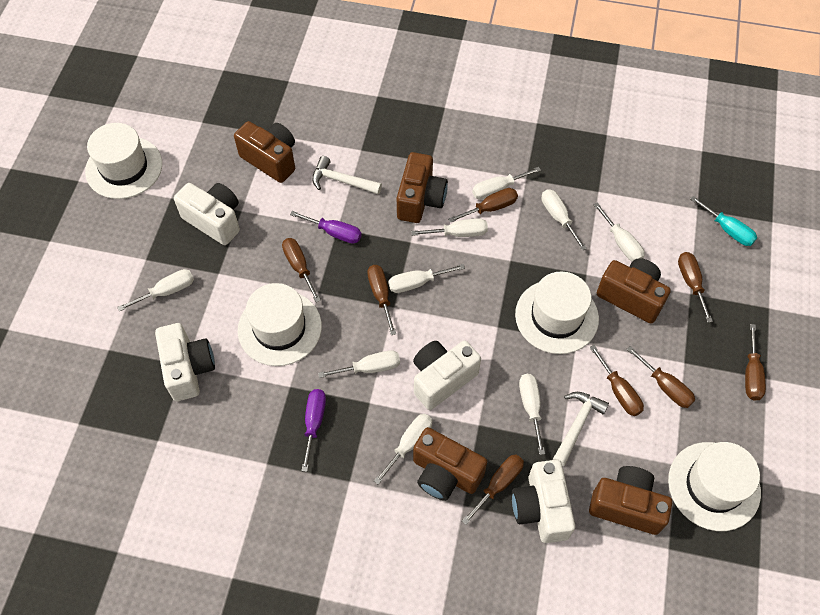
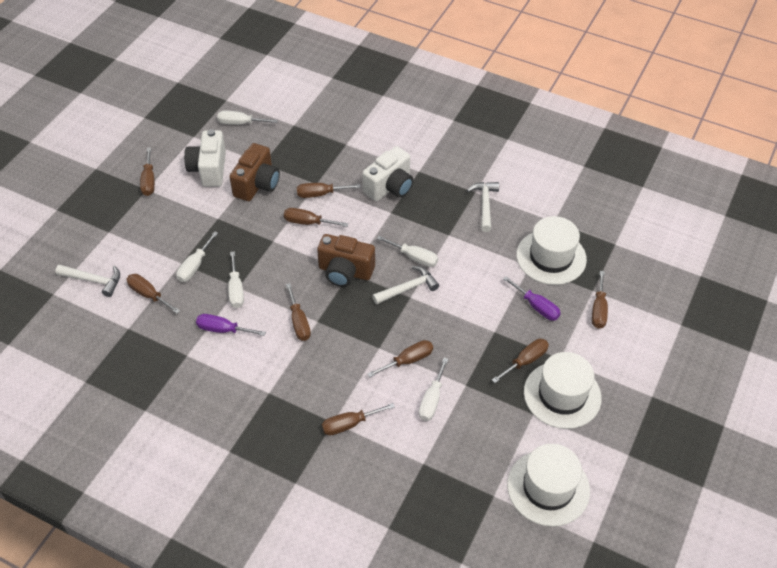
brown camera: [234,121,295,183] [397,152,448,223] [413,427,487,501] [589,466,672,535] [597,258,671,323] = 5 -> [230,143,280,201] [317,234,375,287] = 2
brown screwdriver: [282,238,321,302] [367,265,396,335] [448,188,518,223] [462,455,524,525] [589,345,644,416] [626,346,695,408] [678,252,713,323] [745,324,766,401] = 8 -> [127,274,180,314] [140,147,155,196] [284,208,348,227] [286,283,311,341] [297,183,361,198] [322,403,395,435] [367,340,433,377] [492,339,549,383] [592,271,608,329] = 9
turquoise screwdriver: [690,196,757,246] = 1 -> none = 0
white camera: [155,323,215,401] [174,183,240,245] [413,341,481,410] [512,460,575,543] = 4 -> [184,129,226,187] [362,146,414,201] = 2
white hammer: [312,156,382,194] [553,392,609,466] = 2 -> [55,265,120,297] [372,266,439,304] [467,182,499,232] = 3
white hat: [85,123,162,199] [238,283,322,366] [515,272,599,354] [668,442,761,531] = 4 -> [507,444,590,526] [516,216,587,285] [524,352,602,429] = 3
white screwdriver: [117,269,194,311] [318,350,400,378] [374,414,432,485] [388,264,465,293] [411,218,488,237] [472,167,541,200] [519,374,545,455] [542,189,587,251] [593,202,644,261] = 9 -> [176,231,218,282] [217,111,278,125] [228,251,244,308] [377,236,438,267] [419,358,448,421] = 5

